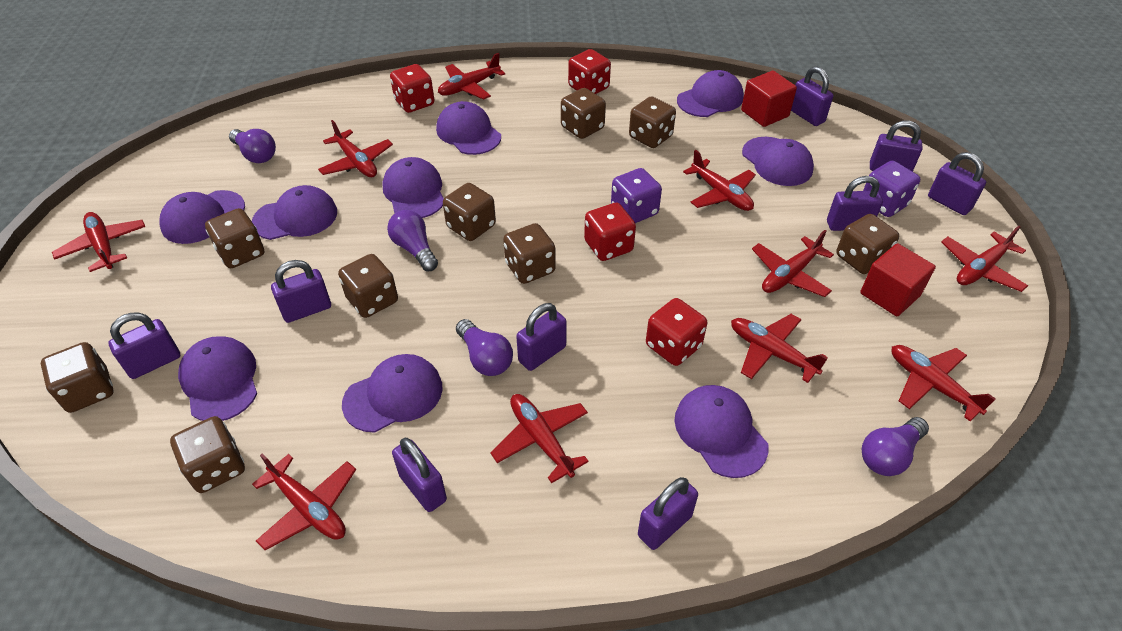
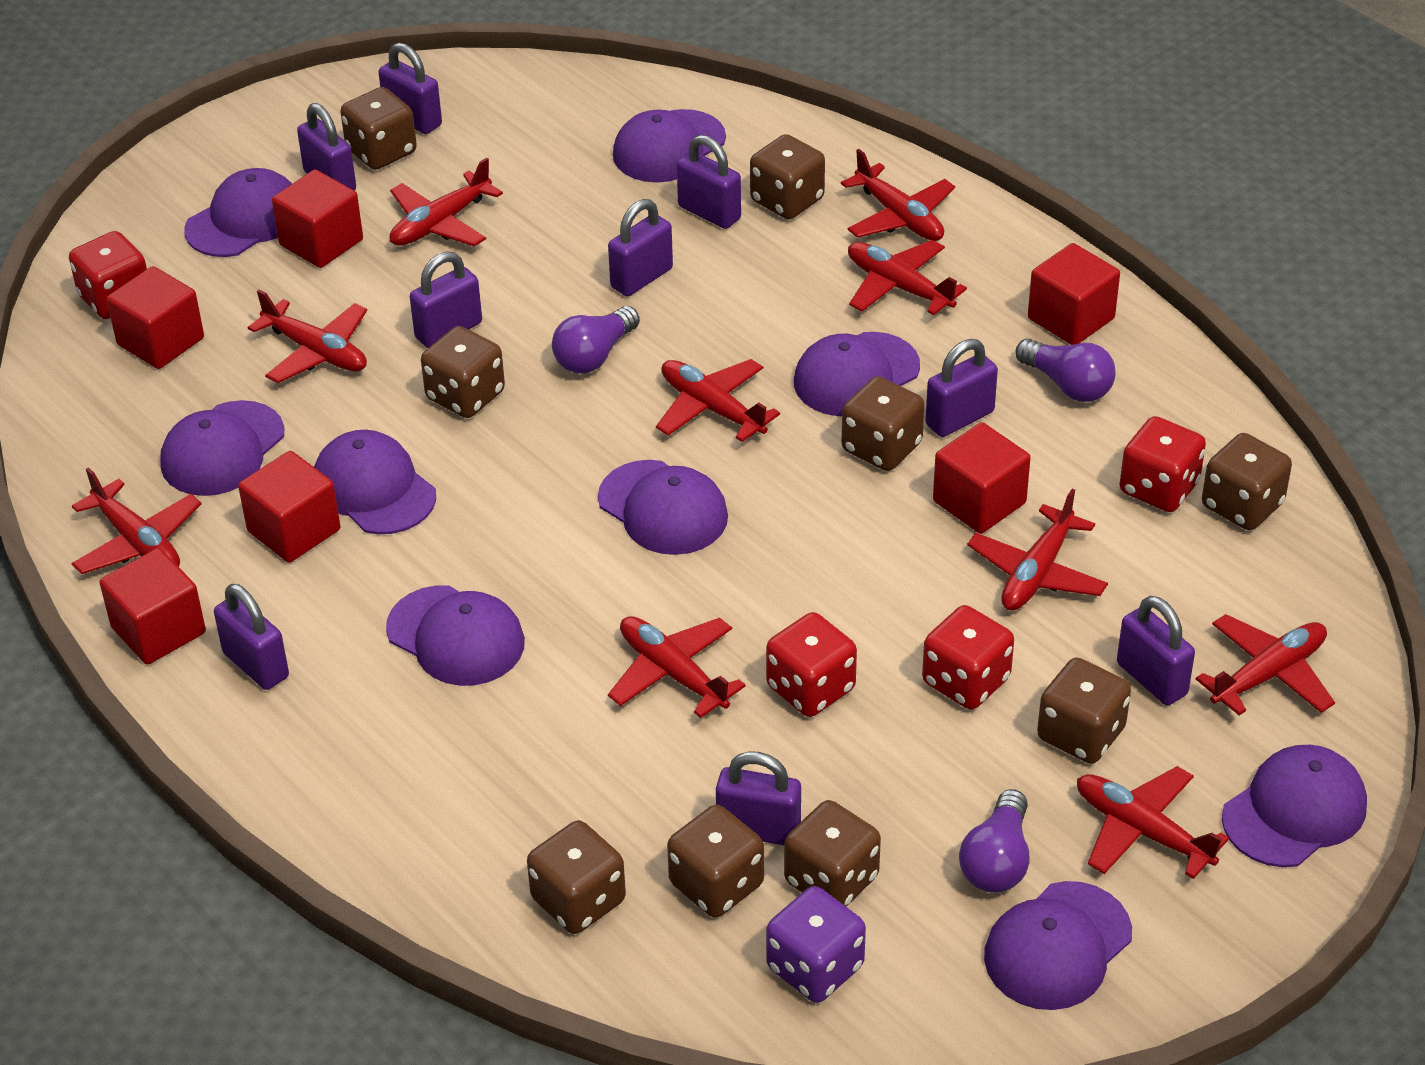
purple dice: [611,168,662,223] [863,161,920,217] = 2 -> [766,886,866,1003] = 1
purple light bulb: [229,129,276,163] [387,210,438,271] [456,319,513,376] [862,417,929,476] = 4 -> [552,306,640,374] [959,789,1029,893] [1016,339,1116,402] = 3
red cube: [741,71,797,127] [860,243,936,316] = 2 -> [99,548,206,665] [107,266,204,369] [238,451,340,563] [272,170,363,268] [933,422,1031,534] [1028,243,1120,345] = 6

